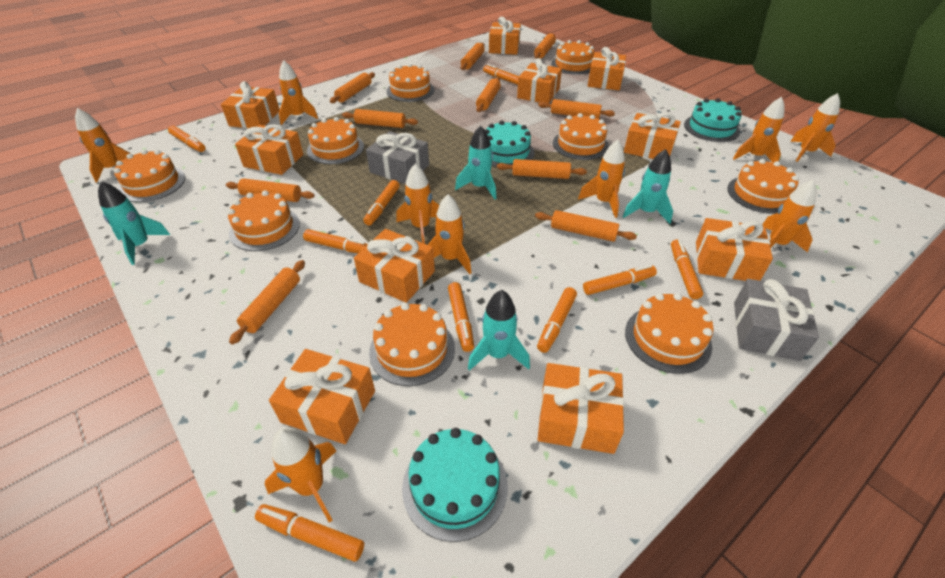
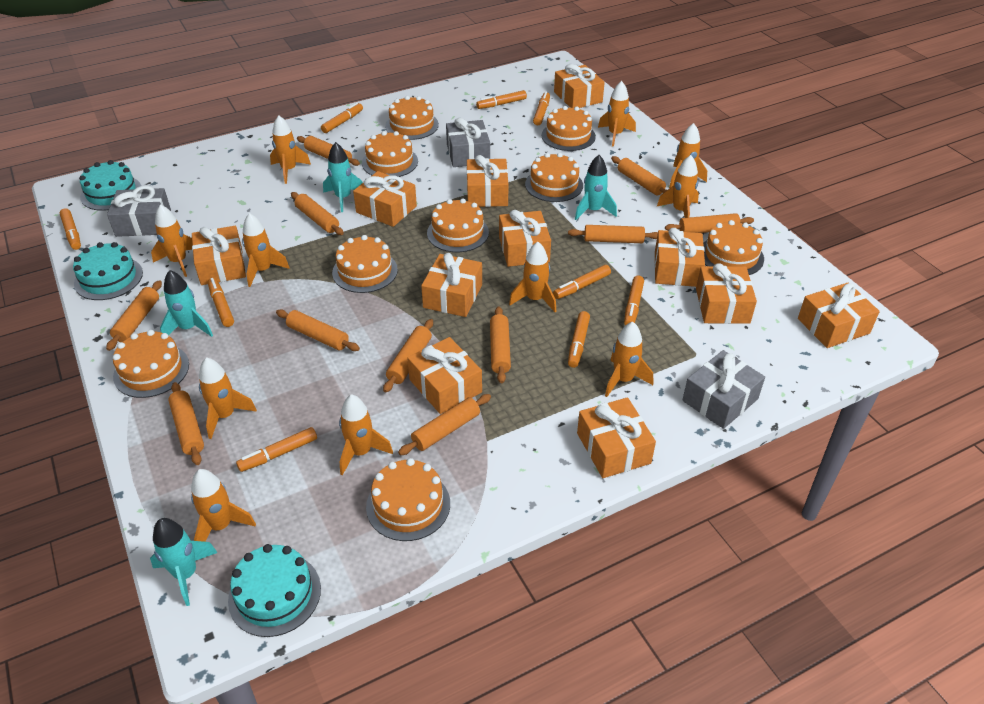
grey gift: [366,131,429,184] [734,279,819,361] = 2 -> [107,186,171,237] [446,117,490,167] [682,350,765,429] = 3
orange gift: [221,81,280,128] [235,124,304,175] [269,349,375,444] [354,229,435,303] [489,17,521,55] [517,58,562,104] [538,363,624,454] [588,47,626,90] [624,113,681,159] [696,218,773,281] = 10 -> [192,226,246,285] [353,171,417,227] [407,337,482,414] [421,253,482,317] [466,155,509,207] [499,210,551,267] [554,64,605,108] [577,397,656,478] [654,228,705,287] [696,263,757,324] [798,283,880,348] = 11
orange rocket: [75,108,131,182] [265,427,336,523] [279,60,318,125] [396,164,439,244] [428,194,471,274] [578,140,625,218] [733,97,785,163] [762,180,817,252] [790,93,840,162] = 9 -> [151,204,193,277] [191,469,256,542] [199,357,257,439] [242,213,290,287] [270,115,311,184] [339,394,393,475] [509,242,556,312] [598,81,636,147] [605,322,653,397] [657,155,699,218] [669,123,707,188] = 11
orange rolling pin: [226,178,314,202] [229,260,305,345] [330,72,375,103] [342,109,418,128] [460,43,485,70] [476,78,501,112] [497,159,587,179] [534,33,556,59] [535,210,637,242] [538,99,615,119] = 10 -> [106,280,162,351] [168,382,204,465] [276,310,360,351] [291,192,344,235] [297,136,360,166] [383,319,433,393] [398,394,491,455] [490,306,511,383] [568,225,658,243] [611,156,667,196] [665,213,754,233] = 11

